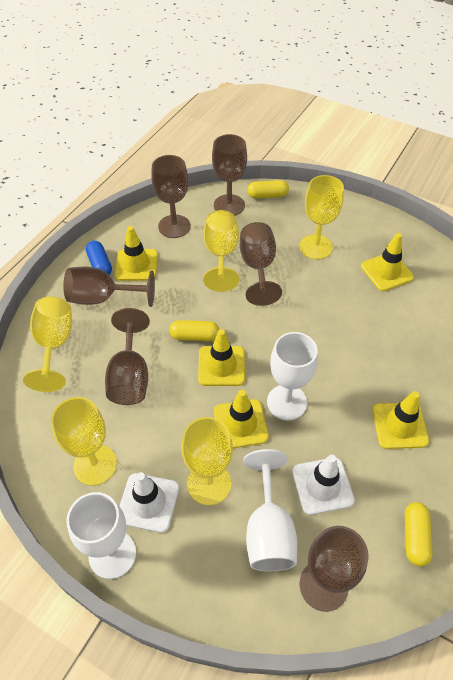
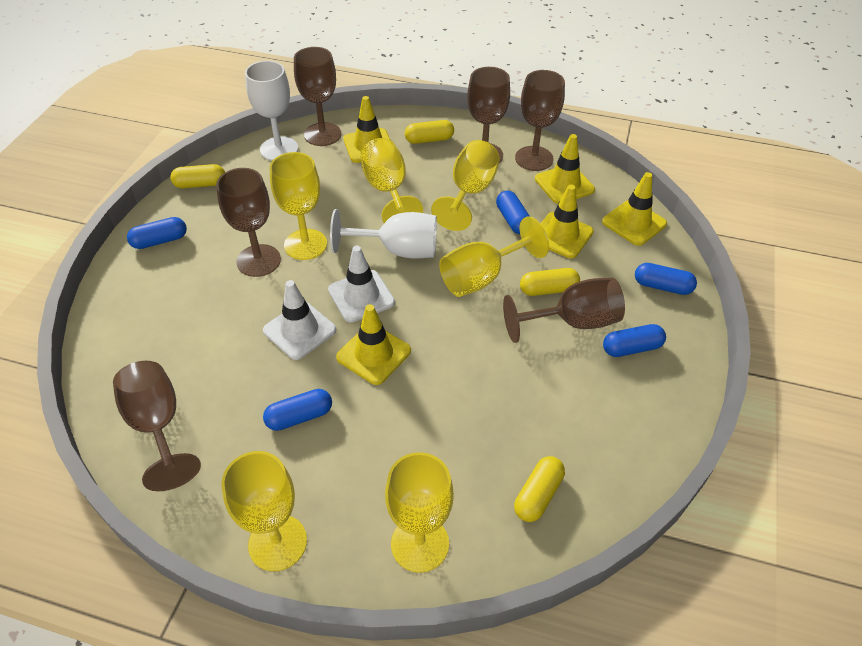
blue capsule: [86,241,112,275] = 1 -> [127,217,187,249] [263,389,332,431] [496,190,530,234] [603,324,666,357] [635,263,697,295] = 5
white goblet: [66,492,136,579] [243,449,297,571] [267,332,318,420] = 3 -> [245,61,298,161] [330,209,437,259] = 2
yellow capsule: [169,320,220,341] [247,180,289,198] [405,502,433,567] = 3 -> [170,164,225,188] [405,120,454,144] [514,456,565,522] [520,268,580,296] = 4
yellow goblet: [23,297,72,392] [51,397,117,486] [181,417,233,505] [203,210,239,292] [299,175,344,259] = 5 -> [221,451,307,571] [270,152,327,260] [360,138,423,223] [385,452,454,573] [431,140,500,231] [439,216,549,297] = 6

